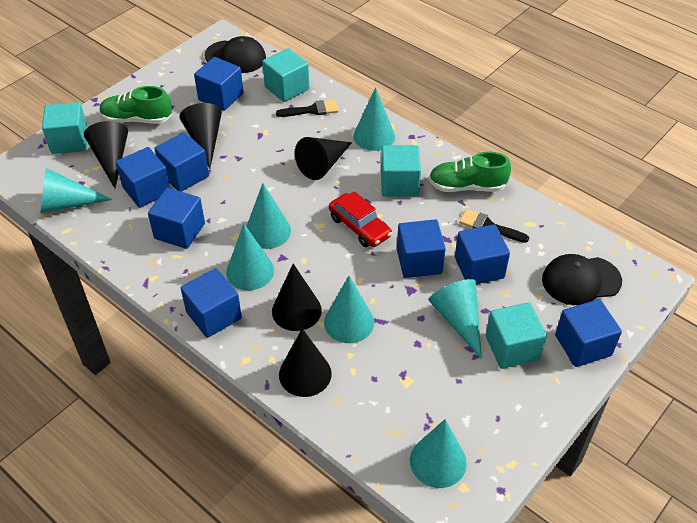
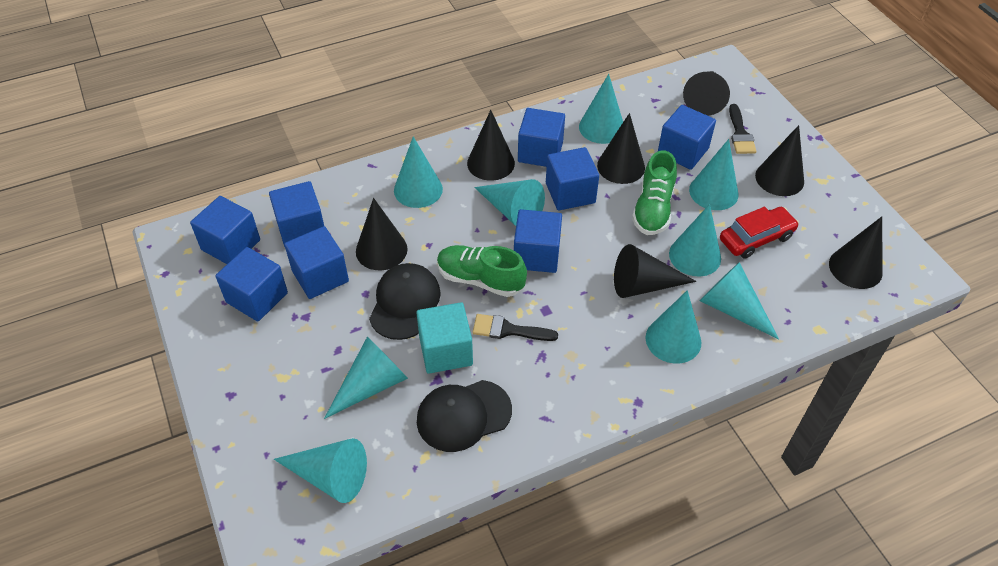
black cone: [84,121,128,188] [179,103,222,169] [272,263,322,331] [279,329,332,397] [295,137,352,180] = 5 -> [356,198,408,270] [467,110,515,181] [597,113,645,184] [614,244,696,298] [683,71,730,116] [755,125,804,196] [829,217,883,289] = 7
turquoise cone: [41,168,113,213] [226,224,274,290] [246,183,291,249] [324,276,374,343] [353,87,395,151] [410,419,467,488] [429,279,482,359] = 7 -> [274,438,367,503] [324,336,408,419] [394,137,443,208] [474,179,545,226] [579,74,623,144] [645,290,701,364] [669,204,721,276] [689,139,739,210] [700,262,779,340] = 9
turquoise cube: [42,102,88,154] [262,48,309,102] [381,145,421,197] [485,302,547,369] = 4 -> [416,302,473,374] = 1

